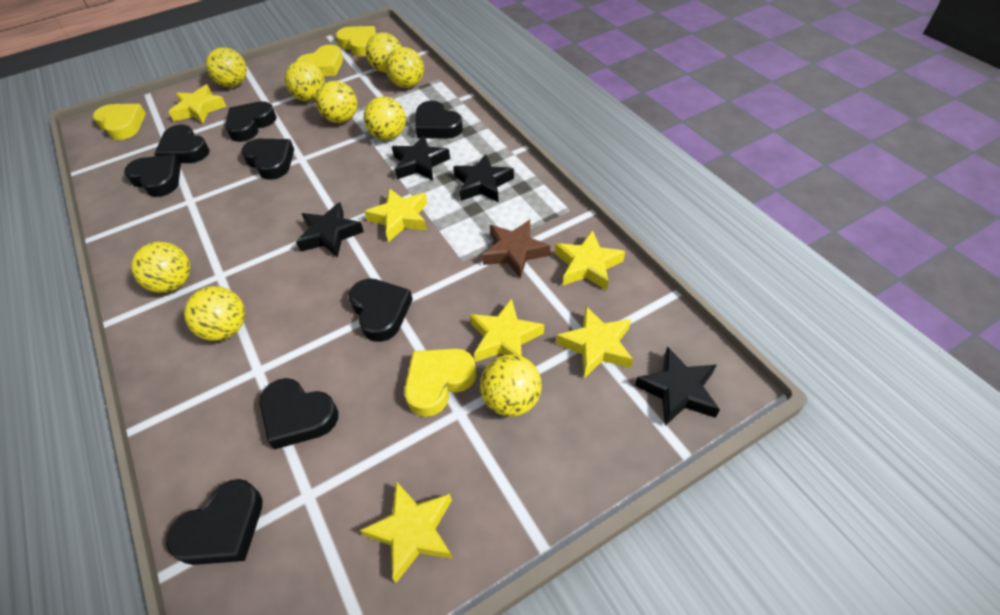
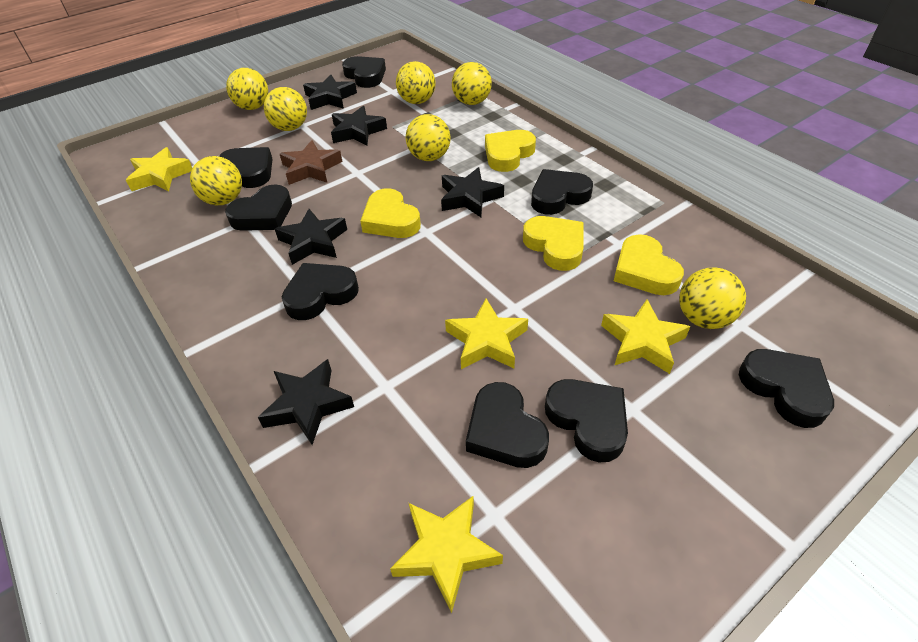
black star: [296,202,364,258] [392,135,450,181] [453,154,514,202] [635,346,720,426] = 4 -> [258,359,354,445] [275,209,347,265] [303,75,357,110] [331,106,387,146] [441,167,504,217] = 5
yellow ball: [131,242,190,293] [184,286,245,341] [206,47,247,87] [285,60,325,101] [316,81,357,123] [364,96,406,140] [366,32,402,72] [386,47,424,88] [480,354,542,417] = 9 -> [190,156,242,205] [226,68,268,110] [264,87,307,131] [396,61,436,104] [405,114,451,161] [452,62,492,105] [679,267,746,329] = 7
yellow star: [169,85,227,123] [360,481,453,583] [364,188,427,242] [470,298,544,362] [555,230,625,290] [556,306,633,378] = 6 -> [126,147,192,191] [390,495,503,613] [445,299,528,369] [601,299,690,374] = 4

